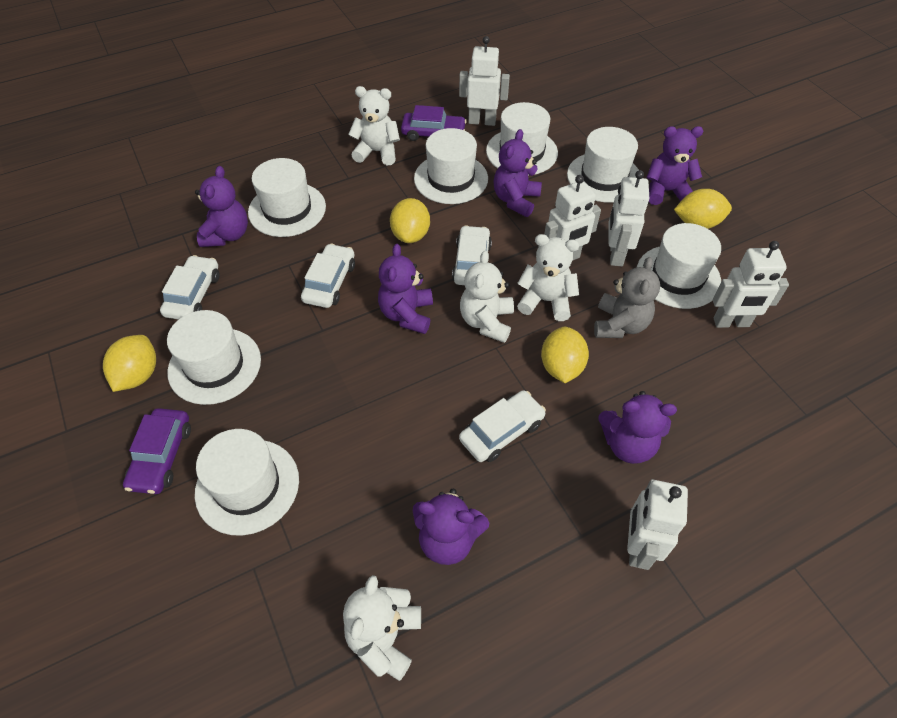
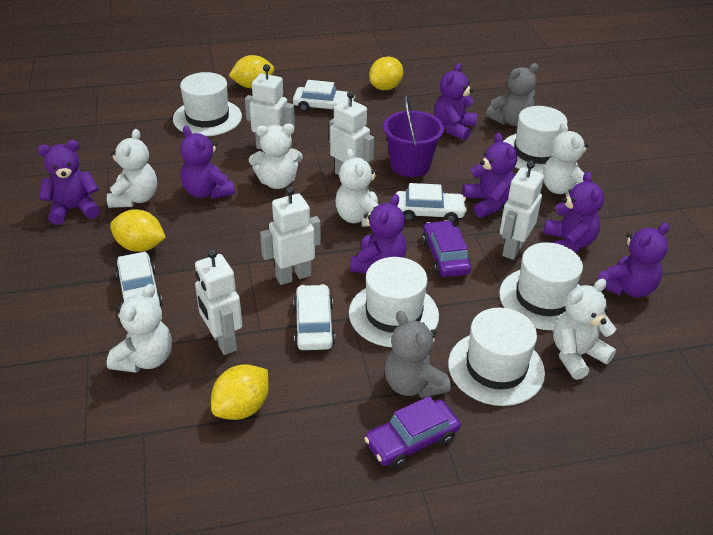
grey teddy bear: [594,257,660,338] = 1 -> [384,311,451,398] [486,63,539,126] = 2
purple bucket: none = 0 -> [383,95,444,177] = 1
purple teddy bear: [195,166,248,247] [378,244,433,334] [413,489,489,565] [493,129,542,217] [598,391,677,464] [646,126,703,205] = 6 -> [37,140,100,225] [180,126,235,199] [350,194,406,273] [434,63,477,141] [463,133,517,218] [544,172,604,253] [597,223,669,298] = 7
white hat: [167,310,261,405] [195,429,299,536] [248,158,326,237] [414,128,488,204] [486,102,558,176] [567,127,639,202] [637,223,721,309] = 7 -> [173,72,242,136] [349,257,439,347] [448,308,545,406] [499,242,583,330] [503,106,568,174] = 5
white teddy bear: [343,575,421,681] [348,86,400,165] [460,251,514,343] [517,234,579,321] = 4 -> [107,129,157,208] [107,284,172,373] [249,124,303,189] [335,148,379,227] [543,122,588,197] [553,279,616,380] = 6

